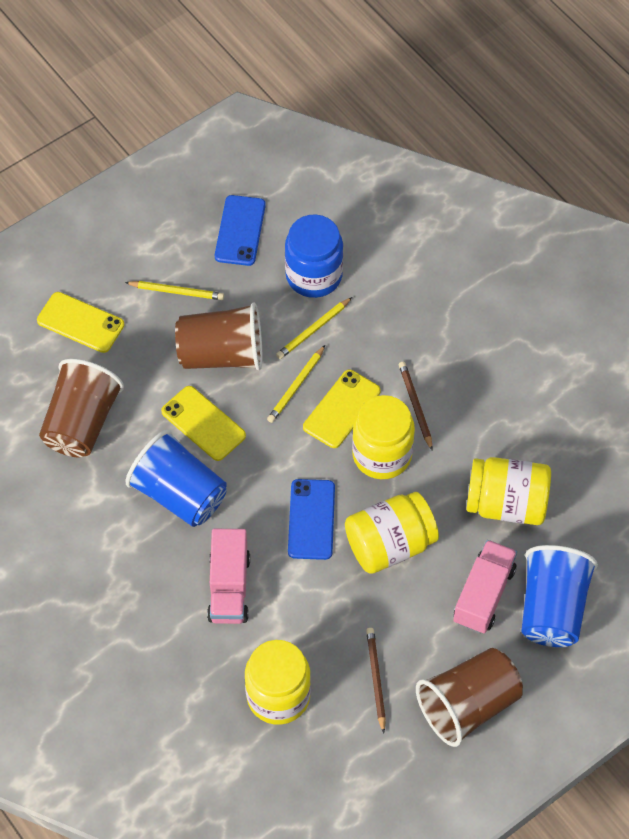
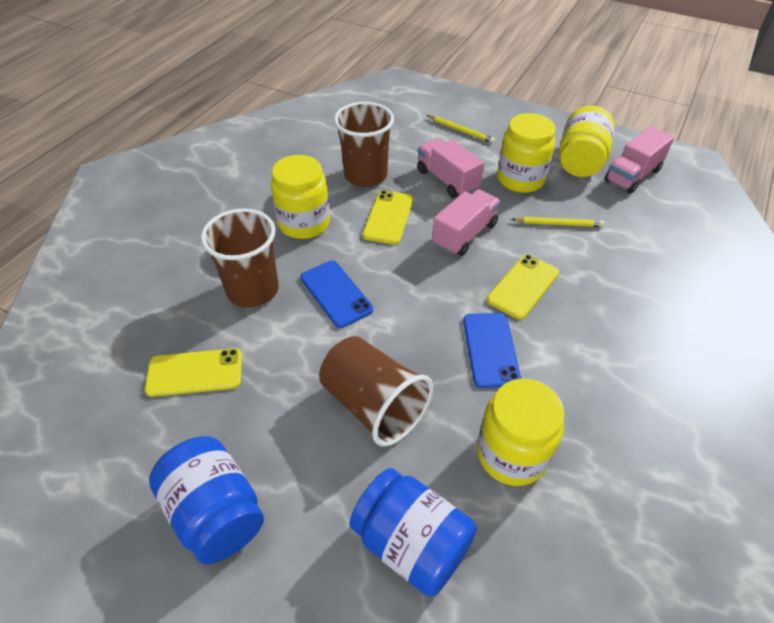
blue cup: [126,430,227,527] [521,545,598,647] = 2 -> none = 0
blue jar: [285,214,343,298] = 1 -> [149,436,264,564] [349,468,477,597] = 2
brown pencil: [366,628,386,734] [399,362,432,450] = 2 -> none = 0
pink truck: [207,529,250,624] [453,540,517,633] = 2 -> [417,138,484,198] [432,189,501,256] [605,126,674,194] = 3
yellow pencil: [125,281,224,300] [267,345,325,423] [276,297,352,359] = 3 -> [427,115,495,143] [511,217,605,227] = 2

